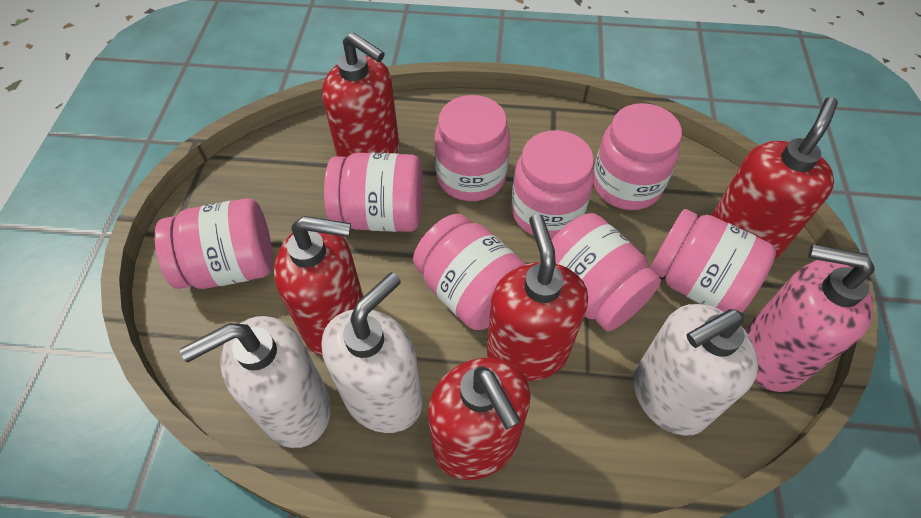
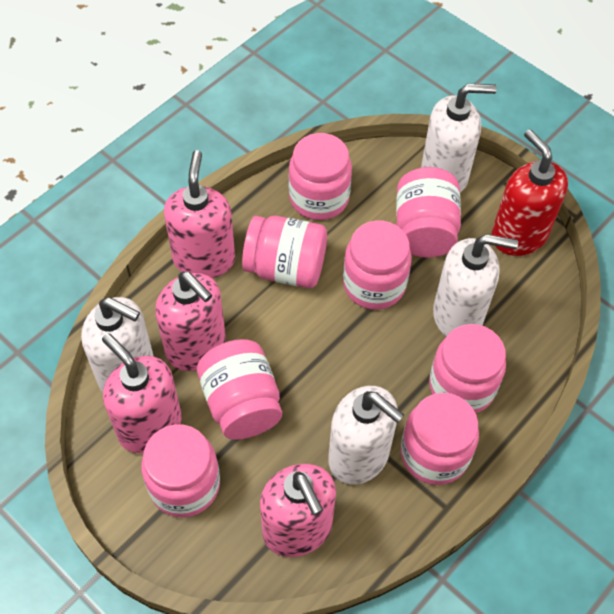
pink soap dispenser: [745,244,875,392] = 1 -> [102,333,181,453] [155,272,226,371] [164,150,235,278] [260,464,336,557] = 4
red soap dispenser: [274,216,363,356] [322,32,399,158] [428,358,531,480] [487,214,588,381] [711,97,838,260] = 5 -> [492,129,568,256] = 1
white soap dispenser: [180,316,331,448] [321,272,423,433] [633,304,758,436] = 3 -> [81,297,154,392] [328,386,404,485] [421,84,497,192] [433,234,518,337] = 4

